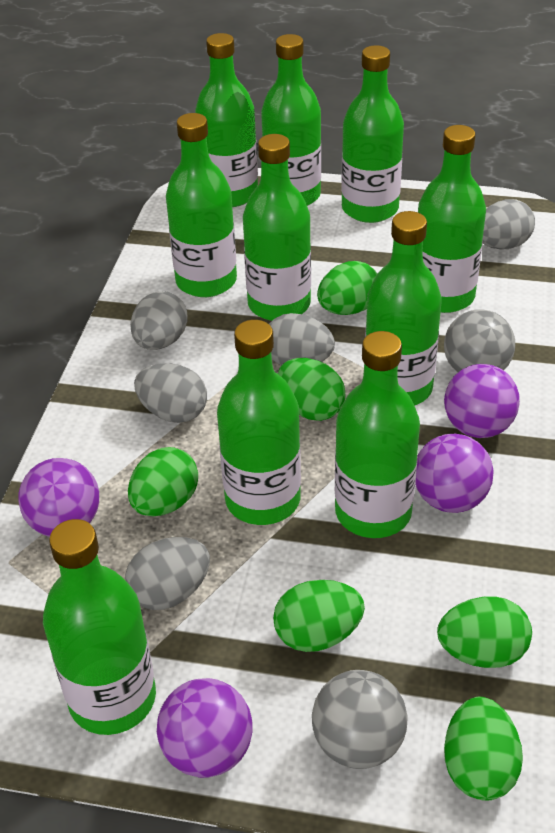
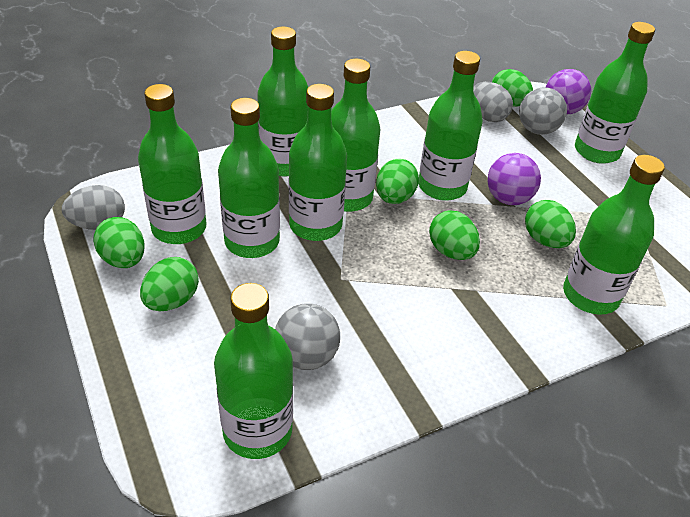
green bottle: [43,519,156,735] [166,113,237,297] [195,33,258,207] [217,320,301,525] [243,134,311,321] [261,34,321,206] [335,331,420,538] [341,45,404,223] [365,211,442,406] [418,125,486,313] = 10 -> [138,84,206,244] [214,283,293,459] [218,98,280,258] [257,27,308,177] [289,84,347,241] [331,59,380,212] [418,51,483,201] [563,155,665,315] [575,22,655,164] = 9
grey egg: [125,537,210,610] [130,291,188,350] [134,363,207,423] [269,313,335,365] [483,199,535,250] = 5 -> [62,185,125,230] [473,82,513,122] = 2
purple ball: [18,458,99,537] [157,678,253,778] [415,433,494,513] [444,364,520,438] = 4 -> [488,153,541,205] [546,69,591,115] = 2

